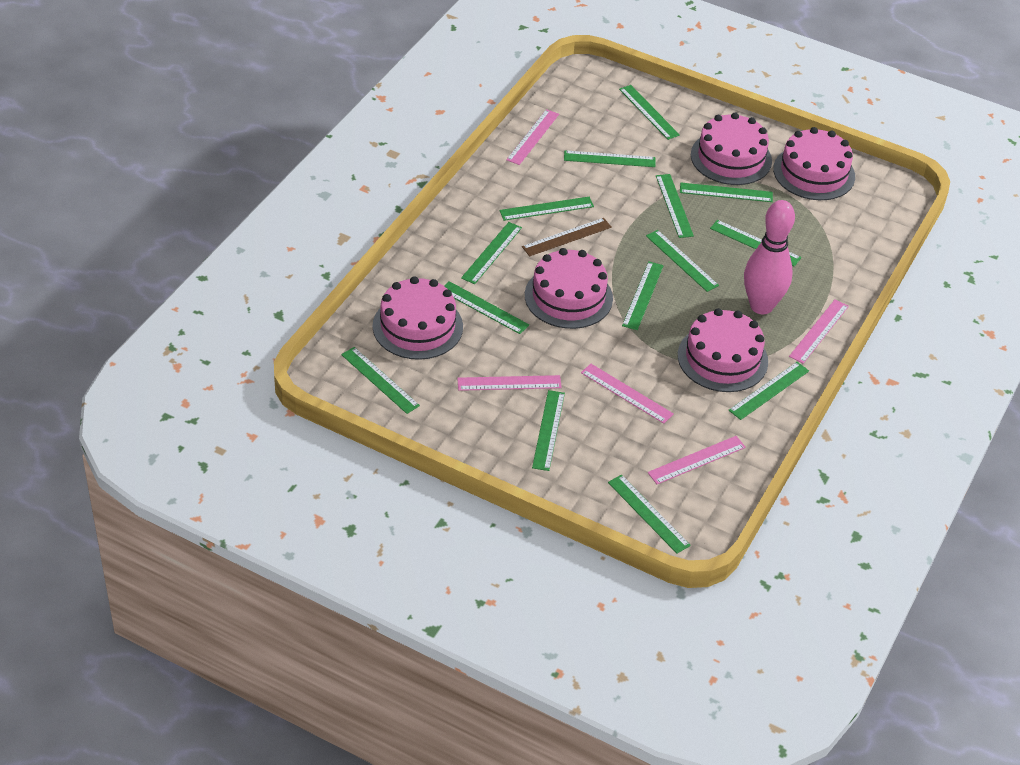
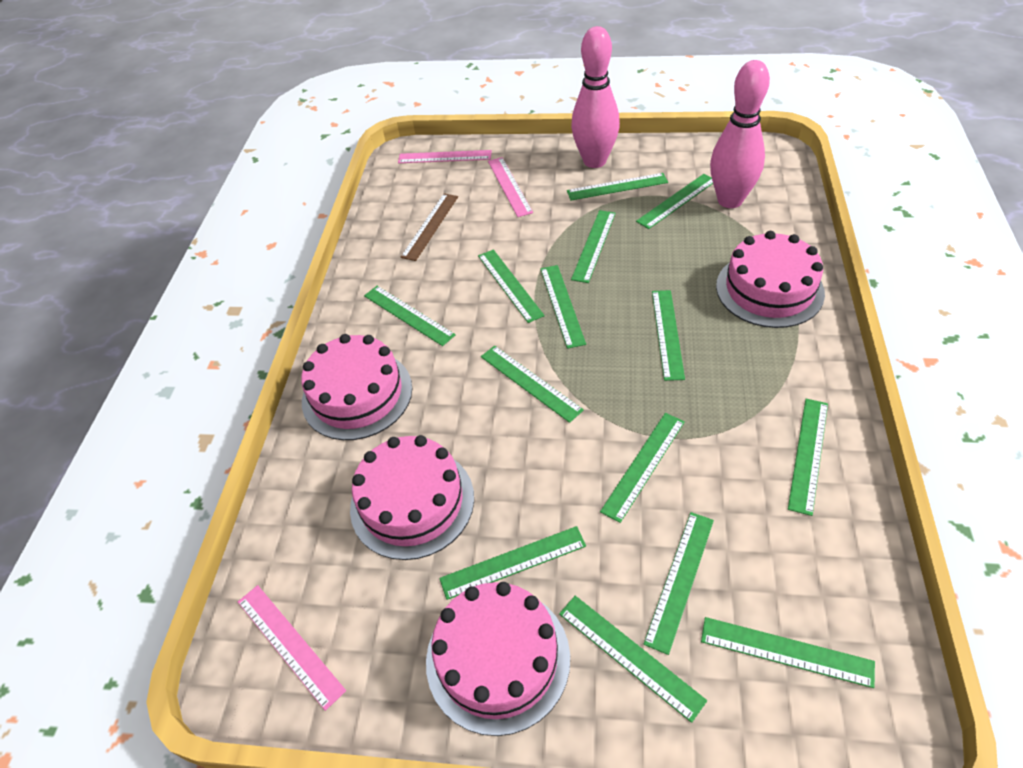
pink bowling pin: [744,200,795,314] = 1 -> [571,26,620,168] [710,60,770,208] = 2
pink cake: [373,276,463,360] [525,248,613,329] [678,308,768,392] [691,113,772,185] [773,127,855,200] = 5 -> [301,334,412,440] [350,435,474,560] [426,582,570,736] [716,231,825,328] = 4
pink ruler: [457,375,562,391] [506,109,559,165] [581,364,674,424] [648,436,746,484] [789,300,849,364] = 5 -> [238,585,346,711] [398,150,492,163] [488,157,533,217] = 3

